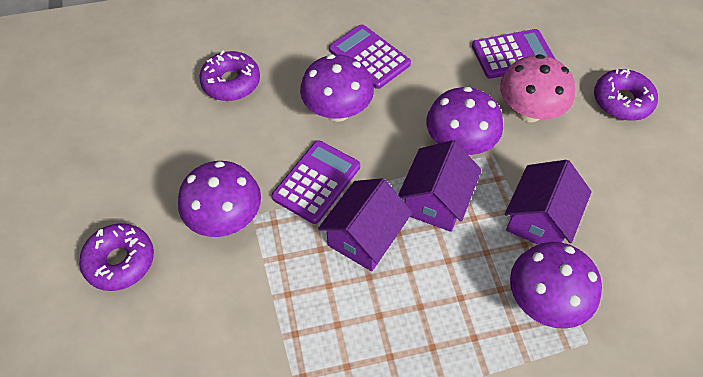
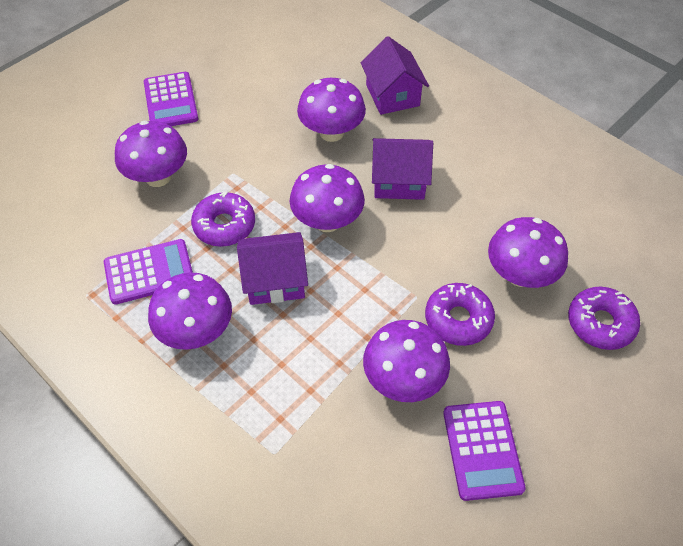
pink mushroom: [500,54,575,122] = 1 -> none = 0
purple mushroom: [178,161,261,237] [300,54,374,122] [426,87,503,155] [510,242,602,329] = 4 -> [115,121,187,187] [148,272,232,350] [290,164,365,232] [297,78,366,142] [363,320,450,402] [488,217,568,288] = 6

